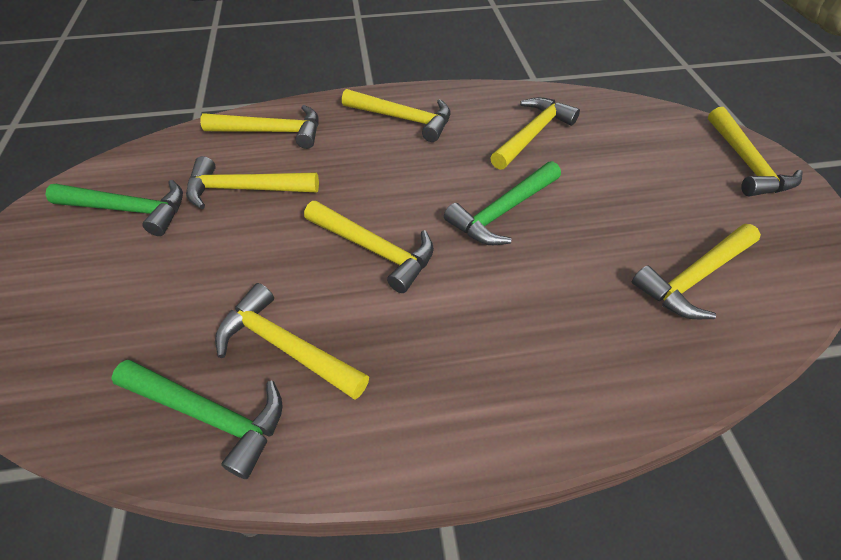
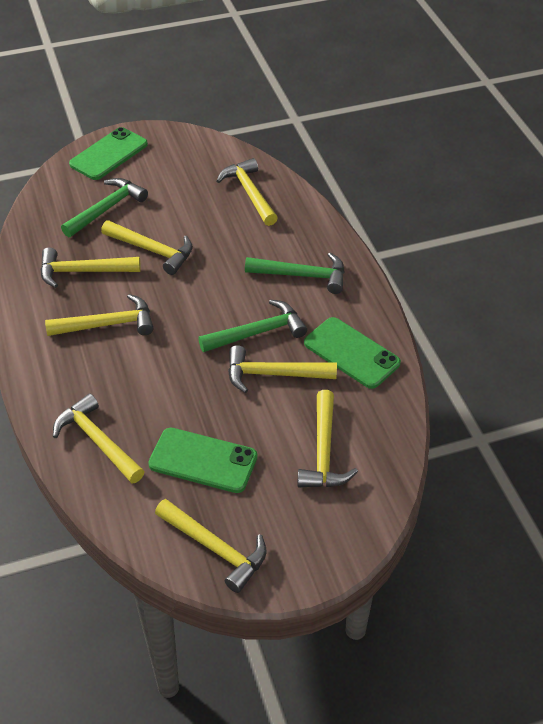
green phone: none = 0 -> [69,127,148,180] [148,428,258,493] [304,317,401,389] = 3

